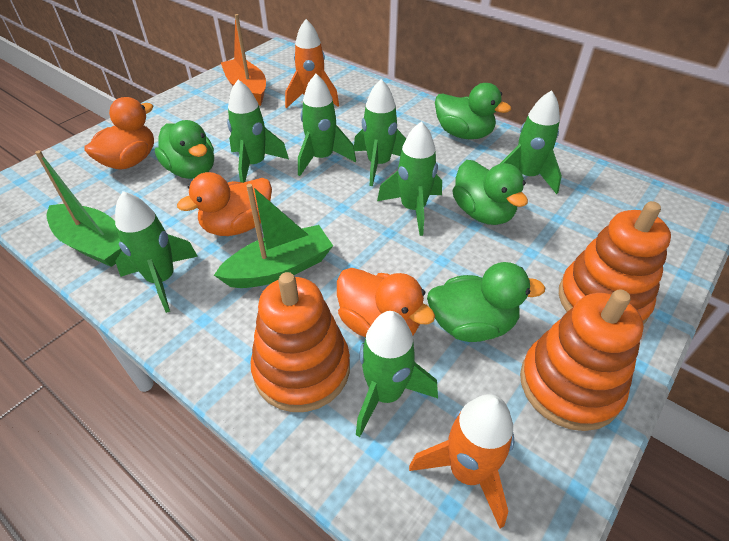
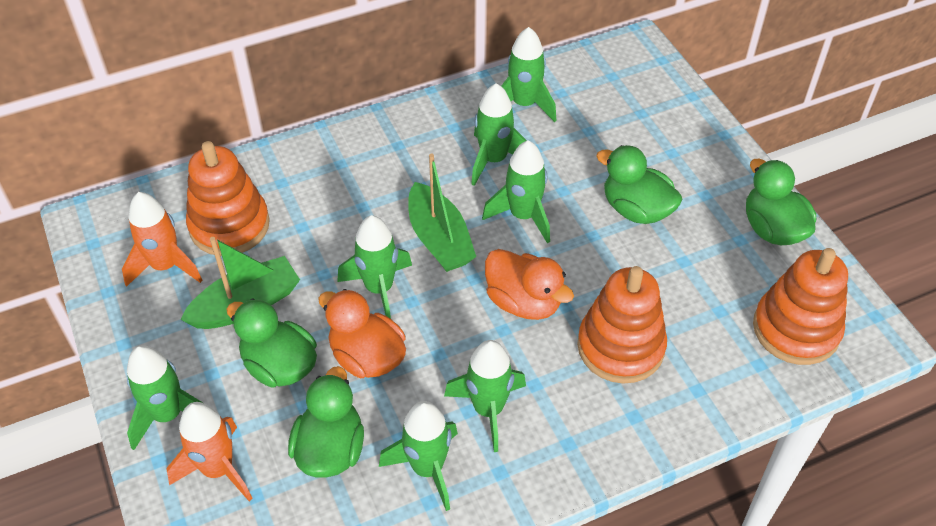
orange boat: [221,14,266,106] = 1 -> none = 0
orange duck: [84,97,154,170] [177,172,272,236] [337,268,435,337] = 3 -> [318,289,406,378] [485,249,574,320] = 2

